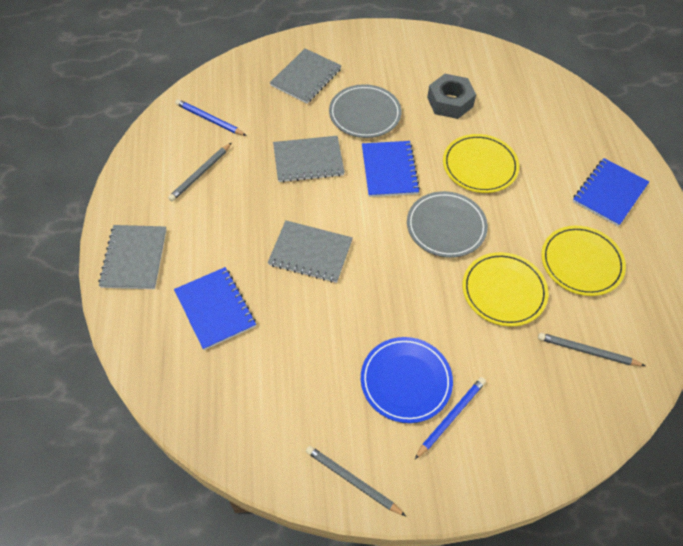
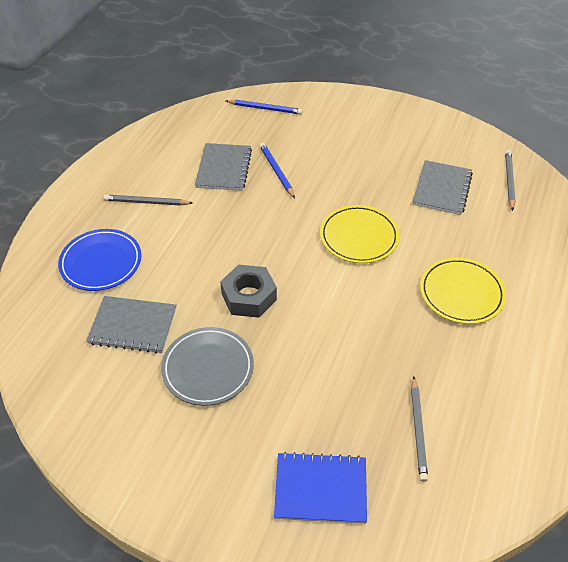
blue notebook: [174,267,256,350] [362,141,420,197] [573,158,649,226] = 3 -> [274,452,367,524] = 1
grey notebook: [98,225,167,289] [268,220,353,283] [270,48,341,104] [273,136,345,182] = 4 -> [86,296,176,354] [195,143,252,191] [413,160,473,215] = 3
grey plate: [329,84,401,138] [407,191,488,258] = 2 -> [161,327,254,406] = 1
yellow plate: [443,134,519,193] [462,252,549,326] [541,226,626,296] = 3 -> [320,205,400,263] [420,257,506,324] = 2

